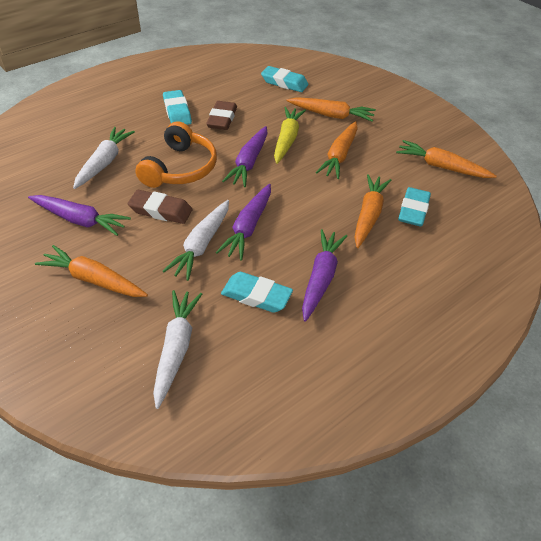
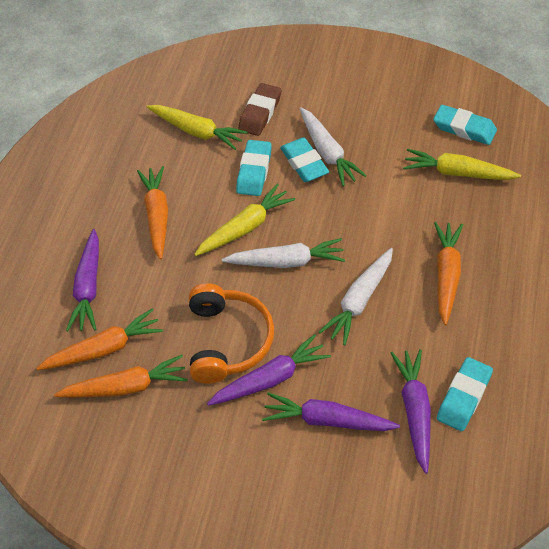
brown eraser: [128,190,192,224] [206,101,237,130] = 2 -> [238,83,281,136] = 1
orange carrot: [35,245,148,297] [287,97,376,122] [316,121,358,179] [354,174,391,248] [396,140,497,178] = 5 -> [37,309,163,370] [54,355,188,398] [137,166,168,260] [434,222,463,325] = 4
yellow carrot: [274,107,306,164] = 1 -> [147,105,247,150] [194,184,295,256] [403,149,521,180] = 3

